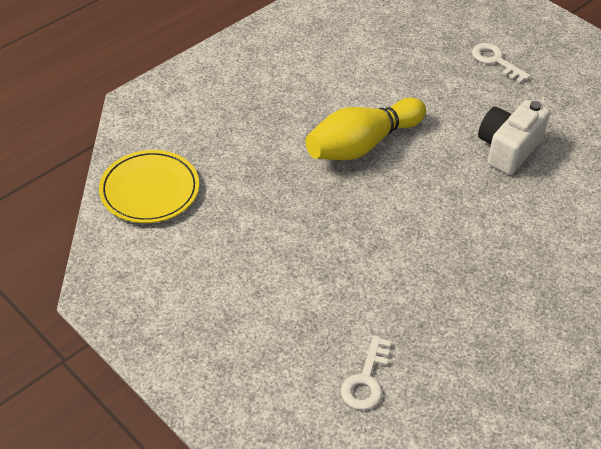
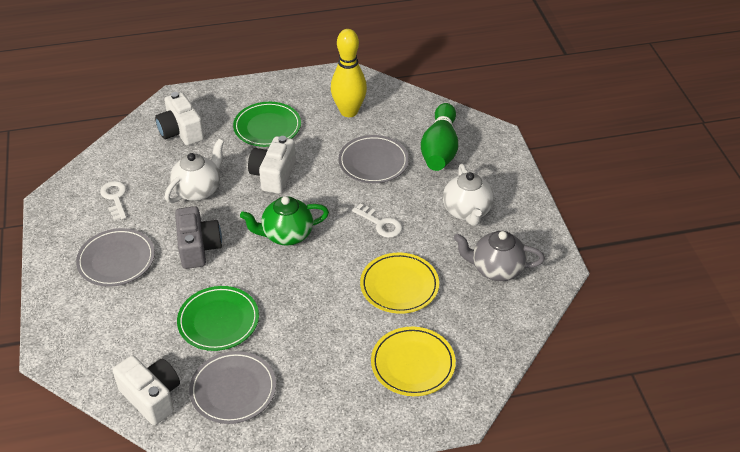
green bowling pin: none = 0 -> [421,103,458,171] = 1
green plate: none = 0 -> [177,286,259,351] [233,102,301,147] = 2
green teapot: none = 0 -> [240,196,329,246] = 1
grey camera: none = 0 -> [175,206,222,269] = 1
grey plate: none = 0 -> [76,228,155,287] [189,351,276,424] [338,135,409,183] = 3
grey teapot: none = 0 -> [454,231,545,281] = 1
white camera: [478,100,550,175] = 1 -> [113,355,180,425] [155,92,204,146] [248,136,296,194] = 3
white teapot: none = 0 -> [165,139,224,203] [443,164,494,226] = 2
yellow plate: [99,150,199,223] = 1 -> [360,253,439,314] [371,327,456,396] = 2

